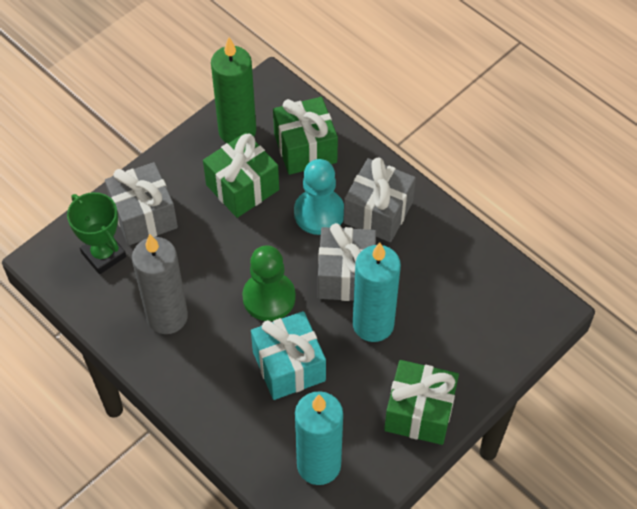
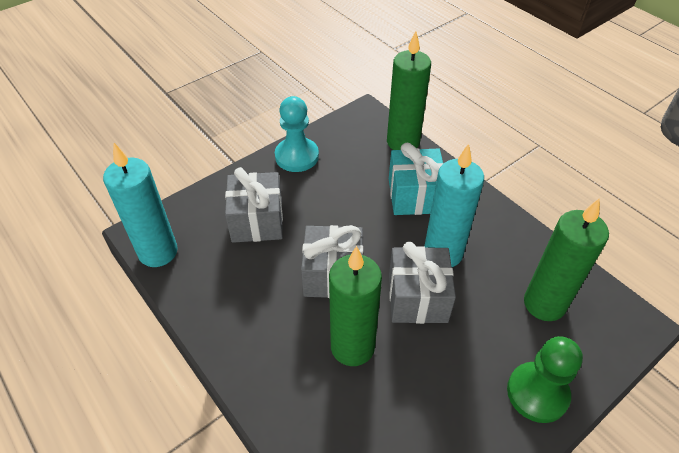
green candle: [211,37,256,143] = 1 -> [329,246,382,366] [387,31,431,150] [524,198,609,321] = 3
green gift: [203,132,279,218] [273,97,338,175] [384,360,459,445] = 3 -> none = 0
green trophy: [67,192,126,274] = 1 -> none = 0
grey candle: [132,234,188,334] = 1 -> none = 0

